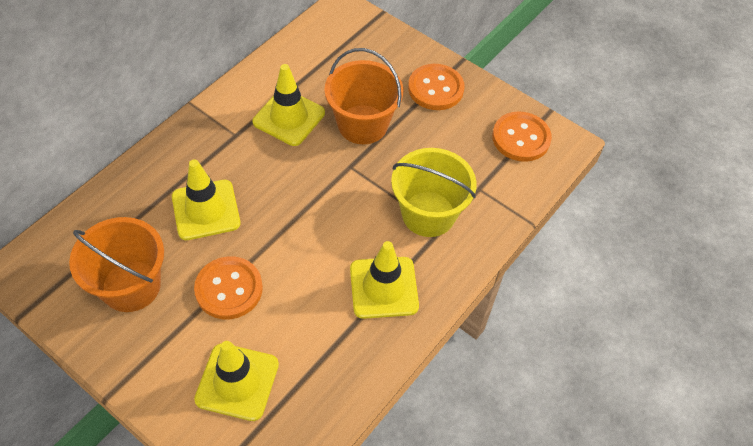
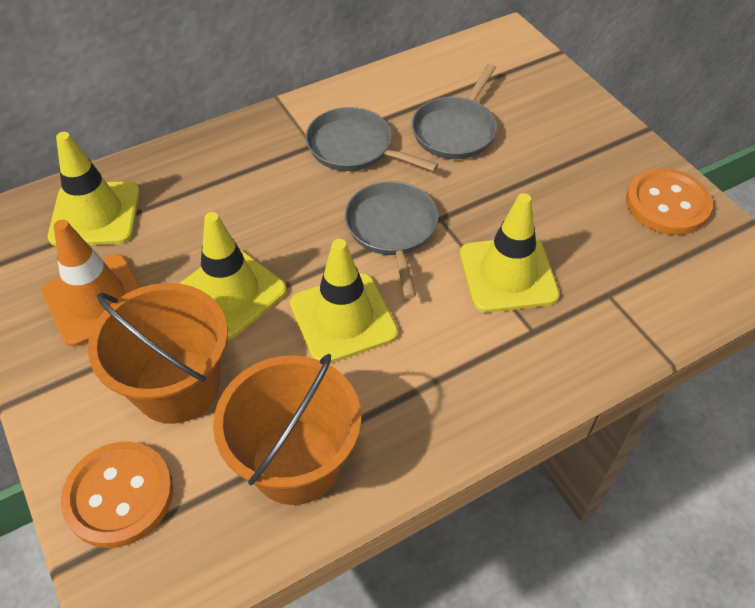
grey pan: none = 0 -> [306,107,438,171] [345,181,439,299] [412,64,497,159] = 3
orange button: [194,256,263,319] [408,64,464,110] [492,111,552,162] = 3 -> [61,442,173,548] [626,168,713,235] = 2
orange traffic cone: none = 0 -> [42,220,141,347] = 1
yellow bucket: [391,148,477,237] = 1 -> none = 0

